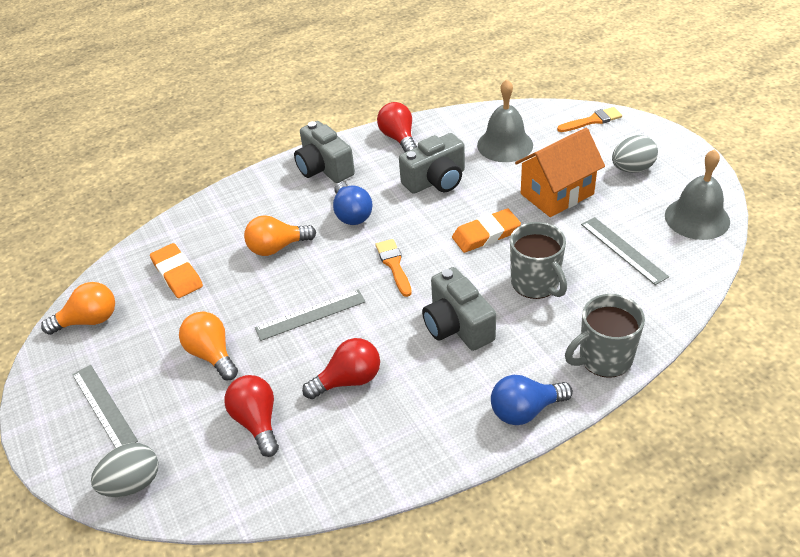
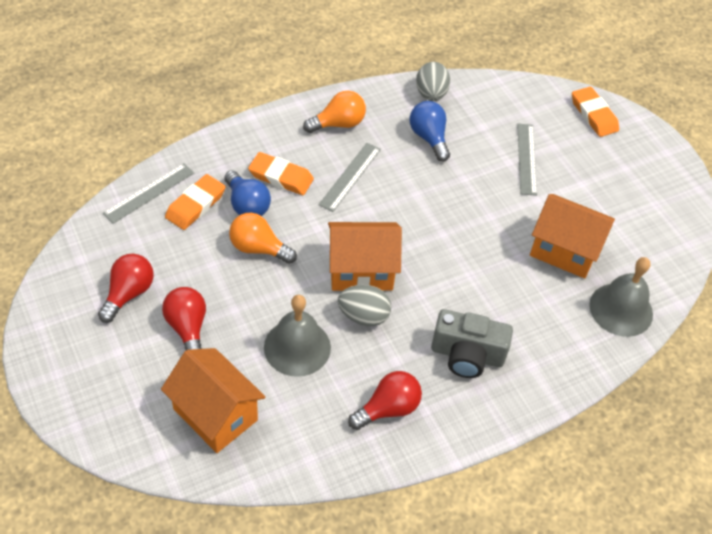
grey camera: [294,121,355,183] [399,133,465,194] [422,267,496,351] = 3 -> [431,309,513,378] = 1
grey mug: [510,222,567,299] [565,294,645,378] = 2 -> none = 0
orange brush: [375,239,412,297] [557,107,622,132] = 2 -> none = 0
orange eraser: [150,243,203,298] [452,209,521,253] = 2 -> [165,174,226,230] [248,152,314,195] [572,87,619,137] = 3
orange house: [515,128,605,217] = 1 -> [161,348,265,453] [328,222,402,291] [530,194,615,278] = 3
orange light bulb: [41,282,115,335] [179,312,238,380] [244,215,316,256] = 3 -> [229,213,297,264] [303,91,366,133] = 2

